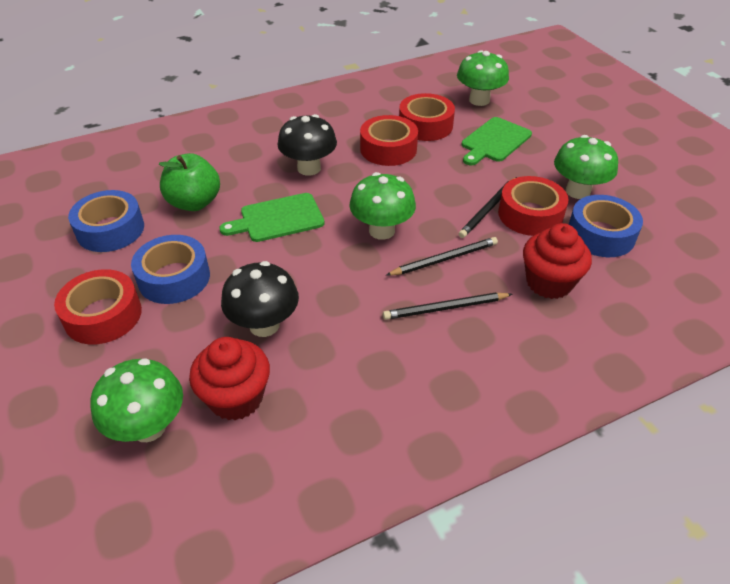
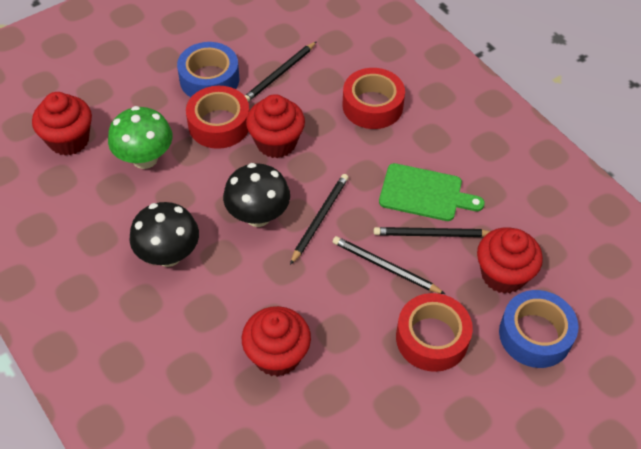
black pencil: [383,293,512,320] [386,237,498,276] [459,177,517,238] = 3 -> [245,41,317,102] [290,174,349,265] [333,236,445,294] [374,227,490,237] = 4
blue tape: [68,190,144,252] [131,235,210,304] [569,195,643,257] = 3 -> [177,42,239,97] [499,290,578,368] = 2
green apple: [159,153,220,211] = 1 -> none = 0
green cutting board: [219,193,325,242] [462,117,532,165] = 2 -> [379,163,485,221] = 1
green mushroom: [90,358,183,442] [349,172,416,240] [457,50,509,106] [554,135,618,199] = 4 -> [108,106,173,169] = 1
red cupcake: [189,337,270,421] [523,223,592,299] = 2 -> [32,92,92,156] [242,306,311,377] [246,94,305,158] [477,227,543,294] = 4
red tape: [54,269,142,345] [360,115,418,166] [399,93,455,141] [498,176,568,236] = 4 -> [186,86,249,149] [343,68,405,129] [396,293,473,372] = 3

